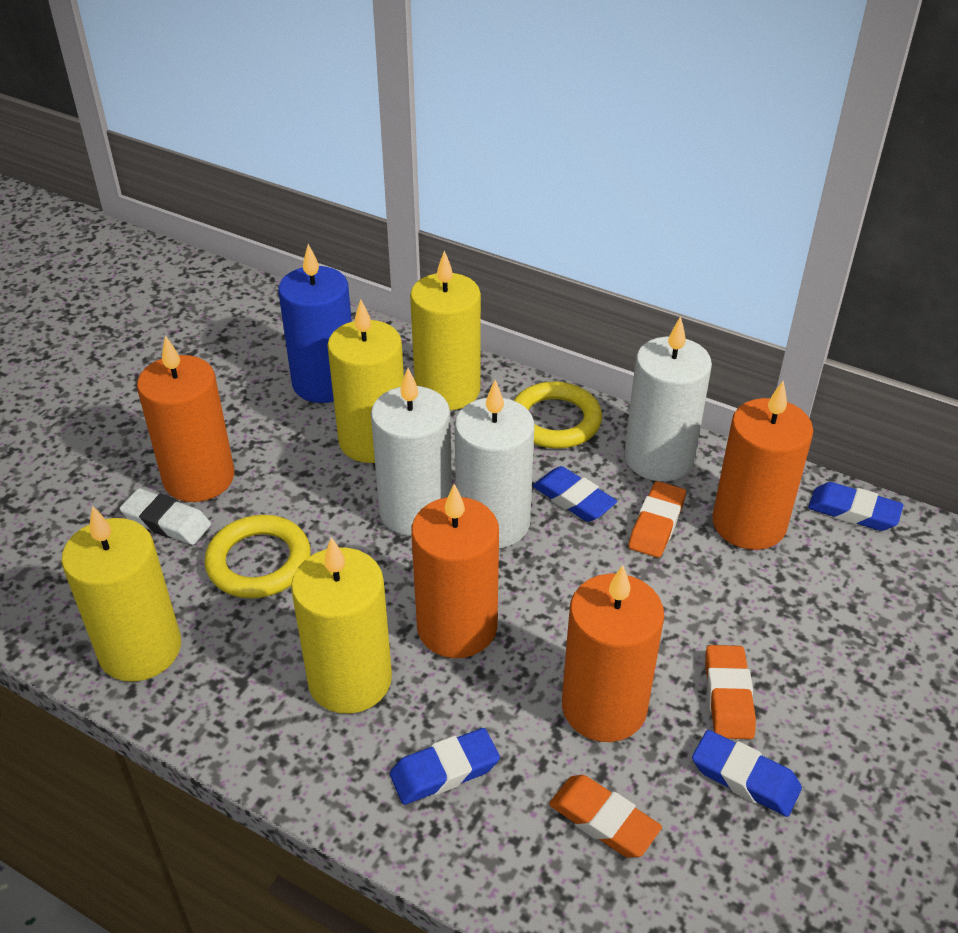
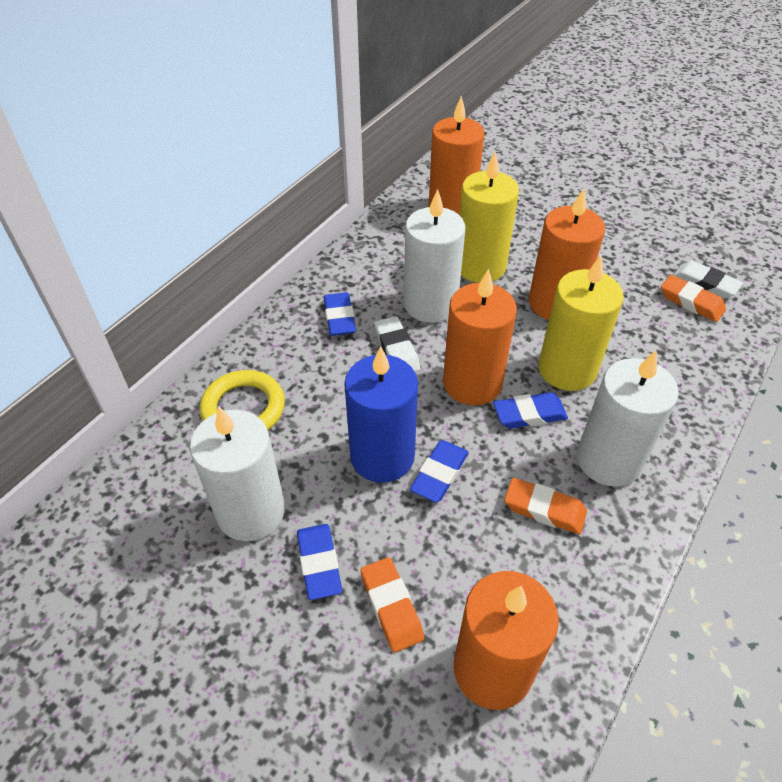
white eraser: [120,488,211,545] = 1 -> [374,316,420,372] [673,261,743,299] = 2
yellow candle: [61,506,181,682] [291,537,392,714] [327,299,404,463] [410,250,481,410] = 4 -> [459,152,519,283] [538,255,624,391] = 2
yellow ring: [204,515,310,598] [514,382,602,449] = 2 -> [200,370,285,430] = 1

